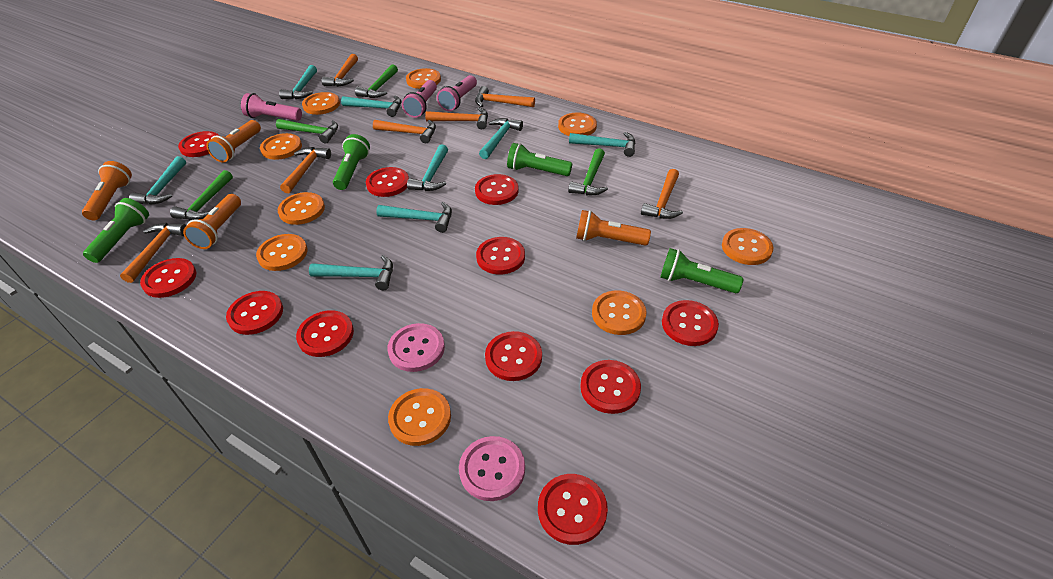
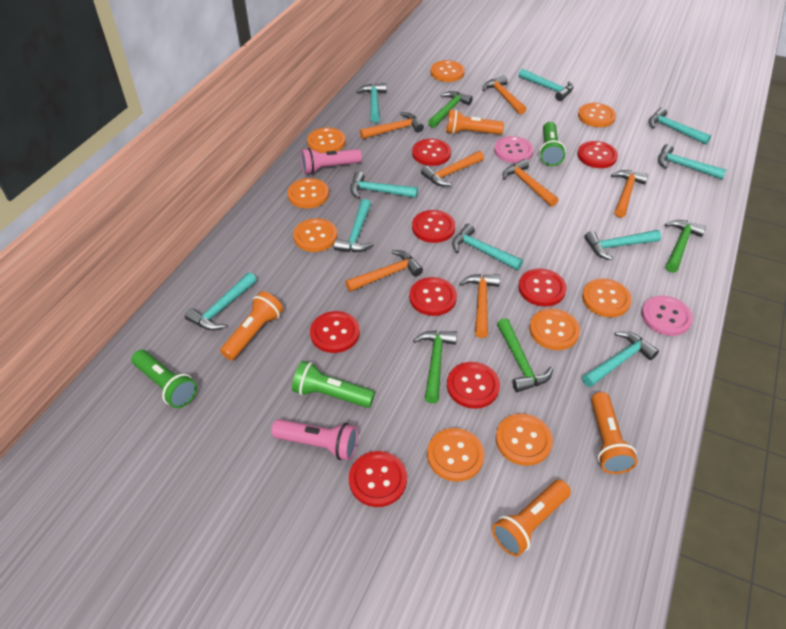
green flashlight: [83,198,149,263] [333,134,370,190] [507,143,572,176] [660,248,743,293] = 4 -> [132,350,197,408] [292,361,375,408] [539,122,566,166] = 3
pink flashlight: [241,93,302,121] [402,80,437,118] [437,75,477,111] = 3 -> [271,419,358,460] [301,148,362,174] = 2
red button: [140,258,196,298] [178,131,219,157] [226,291,283,335] [296,310,354,357] [366,167,409,197] [475,174,519,205] [476,237,525,274] [485,331,542,381] [538,474,608,545] [580,360,641,414] [662,300,719,346] = 11 -> [310,311,360,353] [349,451,407,507] [409,277,457,316] [412,139,451,166] [412,210,455,243] [447,362,500,409] [518,269,567,306] [577,141,618,168] = 8
turquoise hammer: [129,156,186,205] [279,65,317,99] [309,255,393,290] [341,95,401,117] [376,202,452,233] [407,144,448,191] [479,118,523,159] [569,132,636,157] = 8 -> [185,272,257,331] [334,199,374,252] [350,171,418,199] [356,83,387,123] [452,224,523,270] [519,68,573,101] [582,331,659,387] [584,230,661,260] [649,108,711,144] [658,144,726,179] = 10

